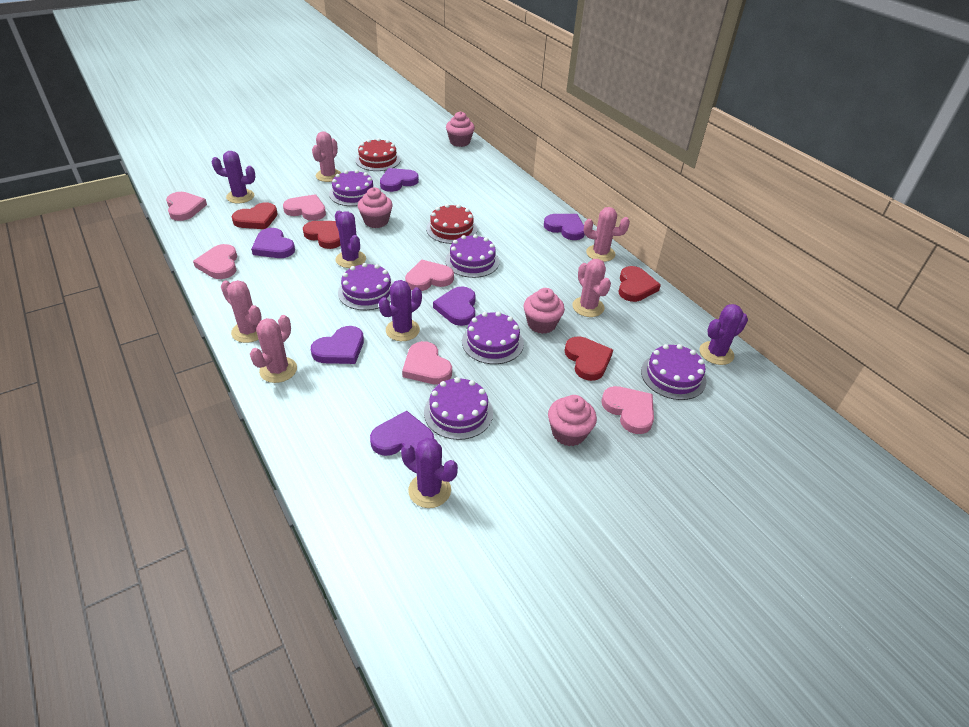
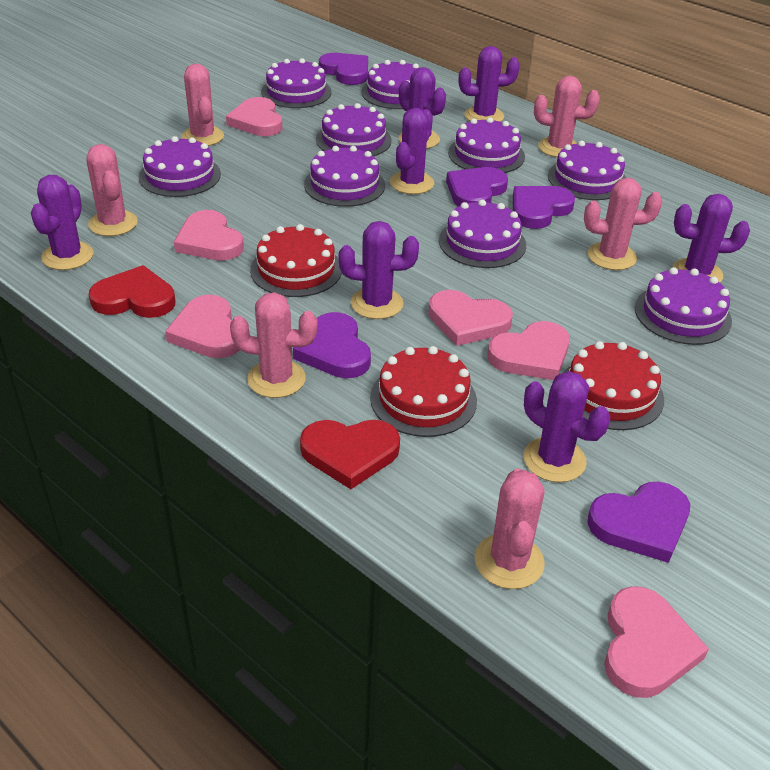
pink cactus: [221,280,262,343] [250,315,297,383] [312,131,341,182] [572,259,611,317] [584,207,630,262] = 5 -> [86,144,138,236] [182,64,224,146] [230,292,318,398] [475,469,545,589] [534,76,600,157] [584,178,662,270] = 6
pink cupcake: [358,188,393,228] [446,111,475,147] [524,288,565,334] [548,395,597,446] = 4 -> none = 0
purple cactus: [212,151,255,203] [335,211,366,268] [379,280,422,341] [401,438,458,508] [699,304,748,365] = 5 -> [31,175,93,270] [339,221,419,319] [390,108,434,194] [399,67,446,149] [459,46,520,122] [524,371,610,482] [673,194,750,283] = 7
purple cake: [329,170,376,206] [338,263,393,310] [424,377,493,440] [445,234,499,278] [462,312,524,364] [641,344,706,400] = 6 -> [139,136,221,197] [261,58,331,108] [304,146,385,207] [316,103,392,156] [361,60,420,109] [439,200,526,268] [448,117,525,173] [548,141,626,200] [635,267,732,345] = 9
purple heart: [251,228,295,258] [311,326,364,364] [370,411,434,456] [380,168,419,192] [433,286,476,326] [544,214,585,240] = 6 -> [293,312,371,378] [319,53,368,85] [446,167,508,207] [513,186,575,229] [588,482,690,563] = 5
red cake: [355,138,401,171] [426,204,477,244] = 2 -> [250,224,342,297] [370,346,477,437] [563,341,664,430] = 3
red heart: [232,202,278,229] [303,221,341,249] [565,337,613,381] [618,266,661,302] = 4 -> [89,265,175,318] [300,420,400,489] = 2

